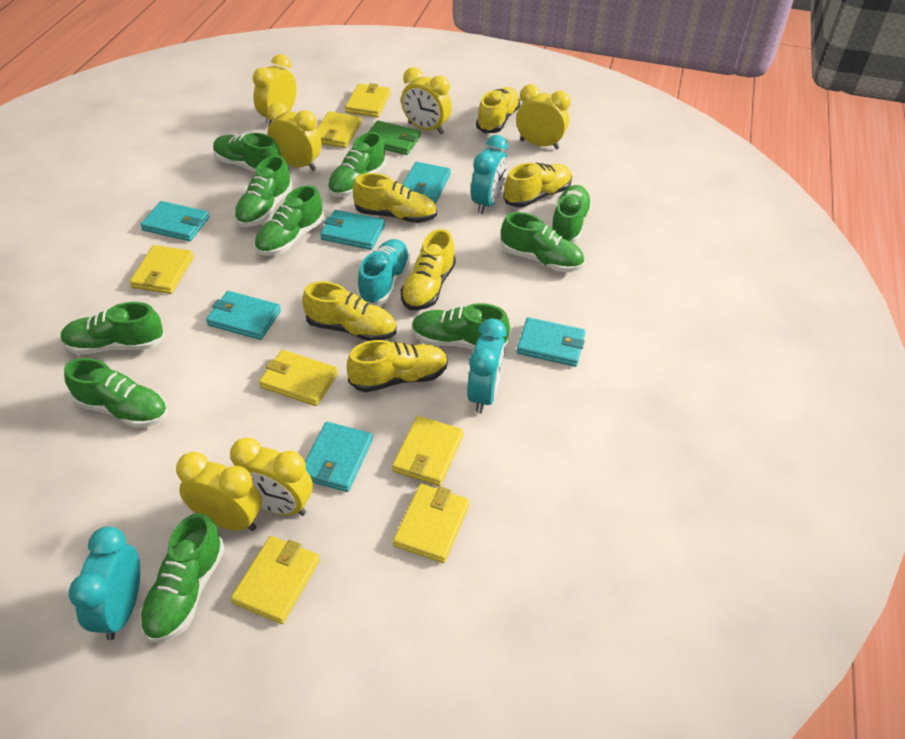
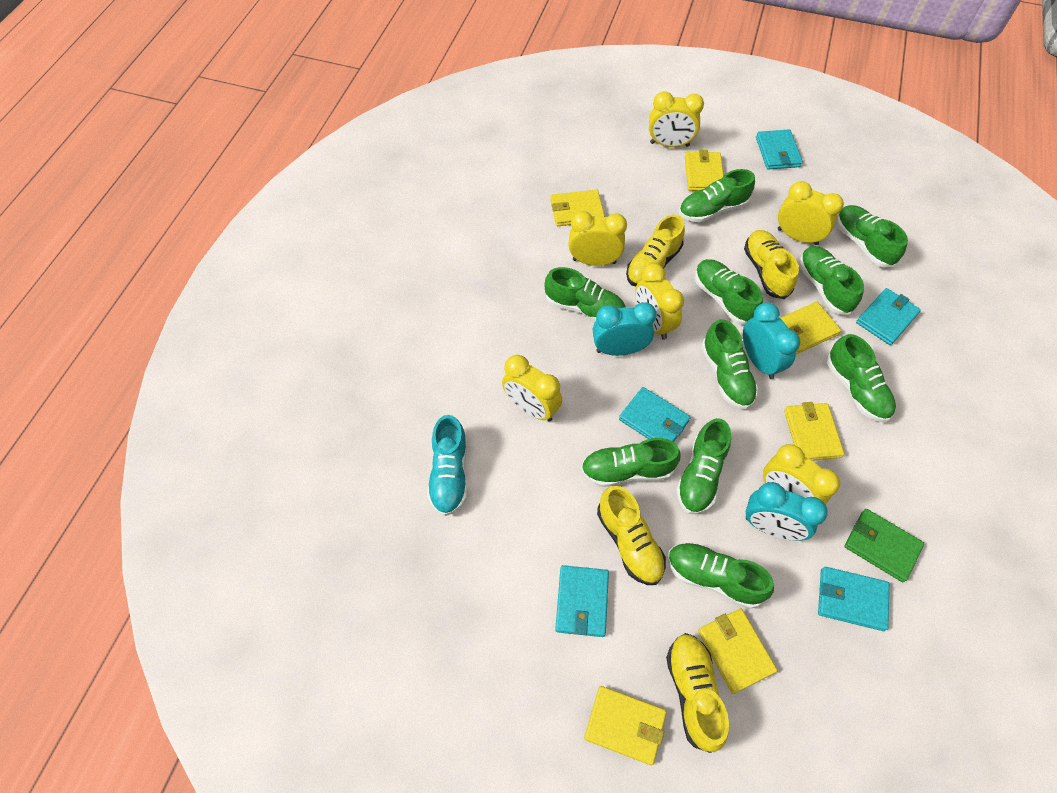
turquoise wallet: [140,201,209,241] [206,291,281,340] [305,422,373,492] [320,210,385,250] [403,162,451,203] [517,317,585,367] = 6 -> [555,565,609,637] [619,387,691,442] [756,129,803,170] [818,567,889,631] [856,288,921,345] = 5
yellow shoe: [302,281,396,341] [347,340,448,392] [353,173,437,223] [401,229,456,310] [476,87,520,133] [503,163,572,207] = 6 -> [597,486,666,585] [626,215,685,287] [666,633,729,753] [744,230,799,299] = 4
yellow wallet: [129,245,194,294] [231,536,320,624] [259,350,338,406] [317,111,362,148] [345,83,390,117] [392,416,463,486] [393,484,469,563] = 7 -> [550,190,605,226] [584,686,667,765] [685,150,724,191] [698,609,777,694] [780,302,841,354] [784,402,844,461] = 6

